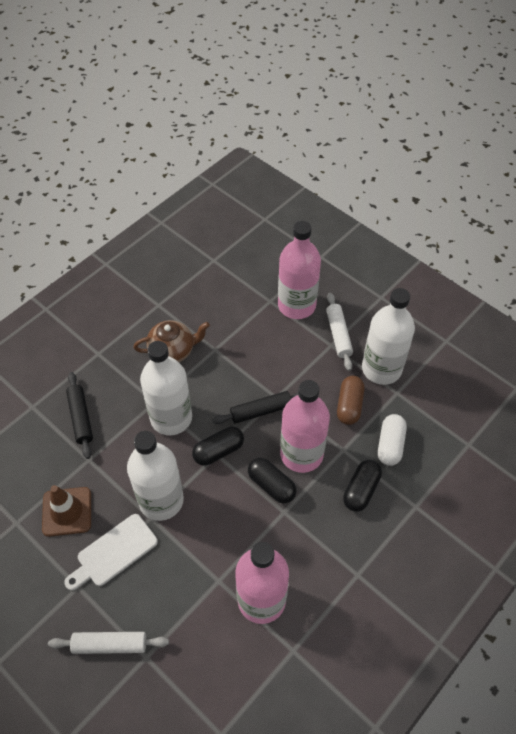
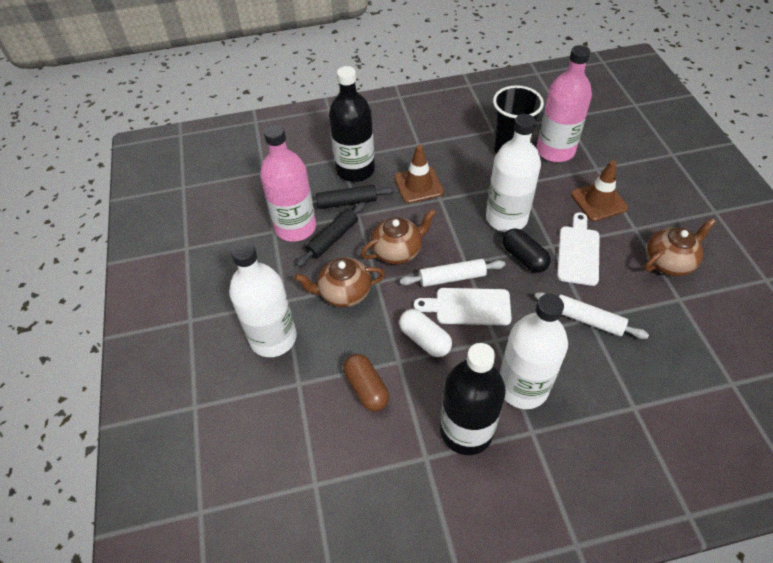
black bottle: none = 0 -> [329,66,375,182] [440,343,506,455] = 2
black capsule: [192,427,244,466] [248,458,297,504] [343,460,382,512] = 3 -> [502,228,551,273] = 1
black cup: none = 0 -> [492,85,544,153] = 1
brown teapot: [134,320,210,362] = 1 -> [294,257,385,307] [361,209,436,264] [644,218,716,276] = 3
brown traffic cone: [42,485,91,537] = 1 -> [394,145,444,204] [571,161,628,221] = 2
pink bottle: [235,542,289,624] [278,221,321,319] [280,380,330,473] = 3 -> [260,125,316,242] [537,45,592,162] = 2
white cutting board: [64,514,158,590] = 1 -> [414,288,512,325] [557,213,600,286] = 2

